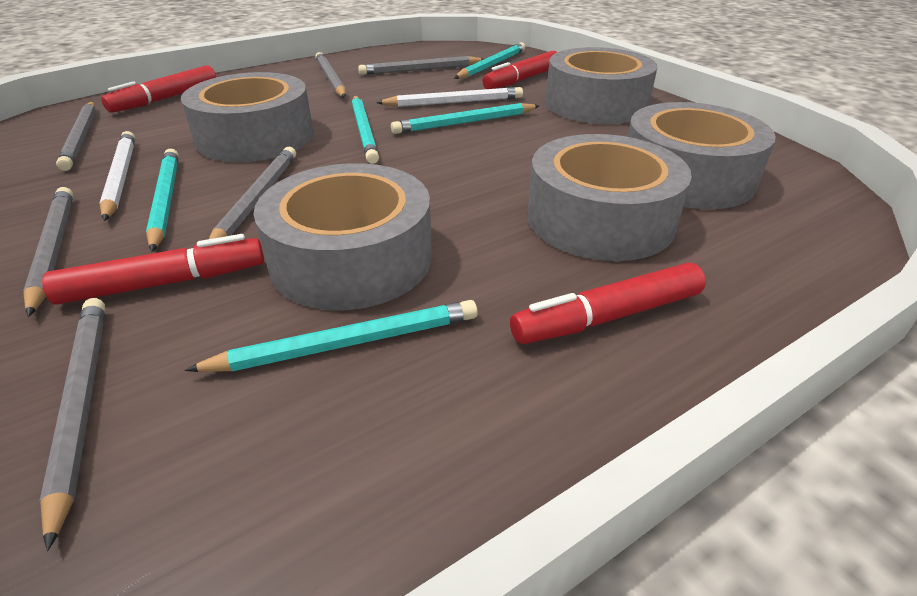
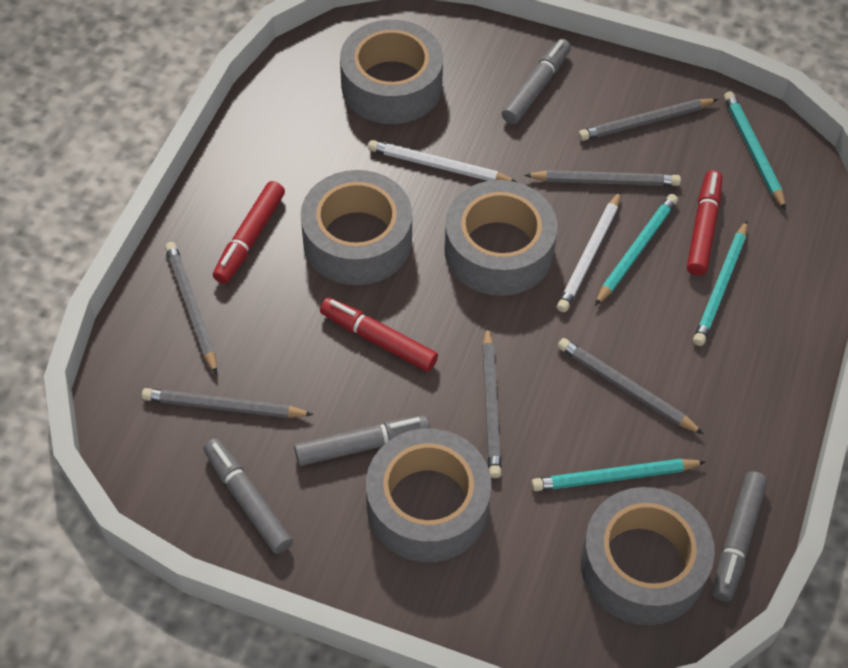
grey marker: none = 0 -> [203,438,293,554] [294,415,430,466] [502,39,571,124] [712,471,767,602] = 4
red marker: [42,234,264,305] [101,65,216,113] [483,51,557,89] [510,263,706,344] = 4 -> [213,181,285,284] [320,297,438,372] [687,170,722,276] = 3
turquoise pencil: [146,149,179,252] [185,300,478,372] [352,96,379,164] [391,103,539,134] [454,42,525,79] = 5 -> [531,459,705,491] [595,194,678,306] [693,220,747,346] [724,91,786,210] = 4

